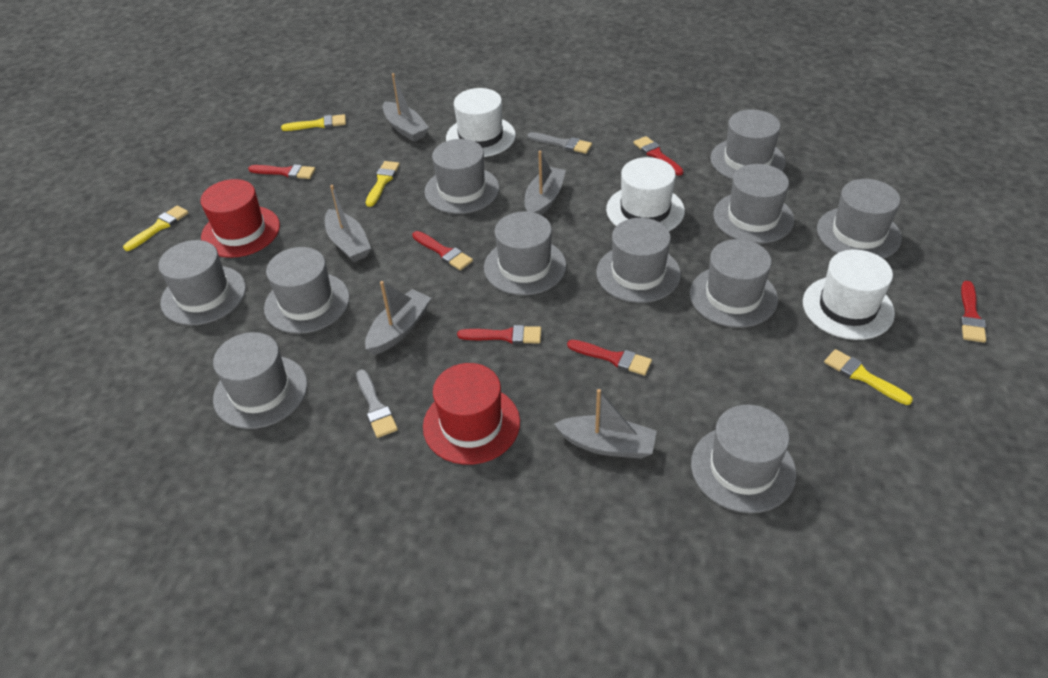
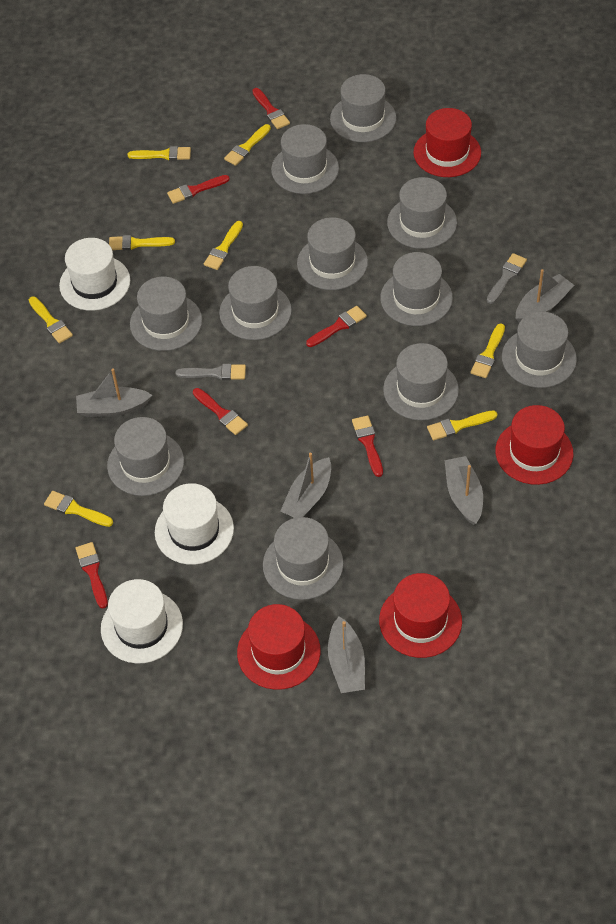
red hat: [201,179,280,258] [423,363,520,465] = 2 -> [237,604,321,690] [379,573,462,658] [413,108,481,177] [495,405,573,485] = 4
yellow brush: [123,205,188,251] [281,114,346,131] [366,161,400,207] [824,349,913,405] = 4 -> [29,296,73,344] [44,491,113,527] [109,235,175,250] [128,146,191,161] [204,221,243,270] [224,124,271,166] [427,410,497,441] [471,323,505,378] = 8

